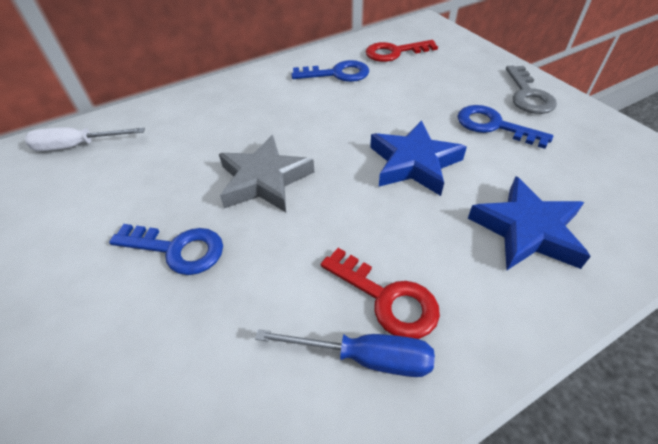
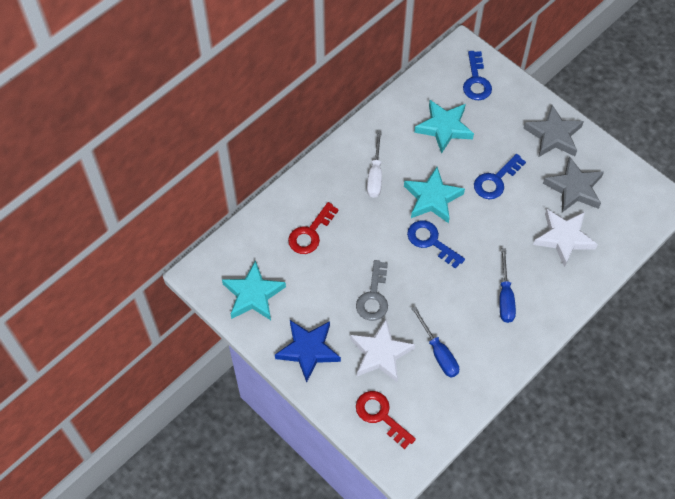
blue screwdriver: [255,329,435,377] = 1 -> [411,306,459,378] [499,248,516,323] = 2
blue star: [370,120,467,196] [468,176,591,270] = 2 -> [275,320,341,383] = 1
grey star: [219,135,314,212] = 1 -> [523,105,584,157] [543,156,604,212] = 2
turquoise star: none = 0 -> [222,260,286,320] [404,167,465,223] [414,100,474,154] = 3
white star: none = 0 -> [350,319,415,382] [533,209,598,267] = 2

